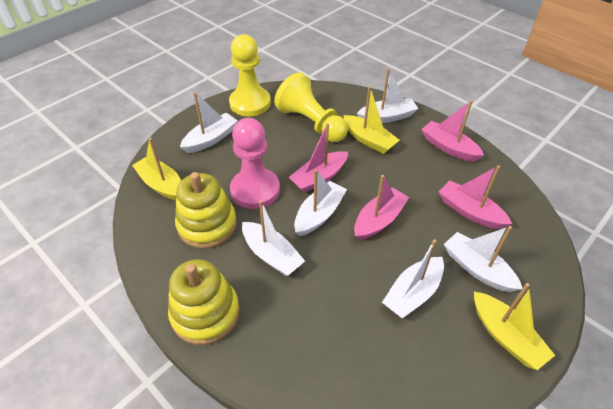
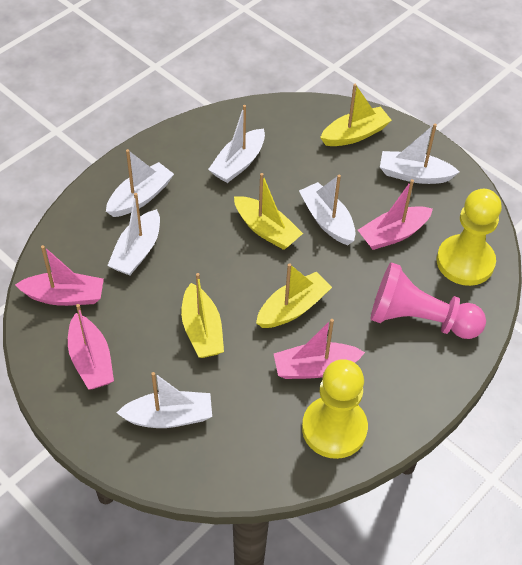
yellow boat: [132,138,181,201] [343,86,399,154] [474,283,555,370] = 3 -> [181,273,224,358] [234,173,303,250] [256,263,332,328] [320,84,392,146] = 4
yellow stacking toy: [168,259,240,345] [175,172,237,249] = 2 -> none = 0

